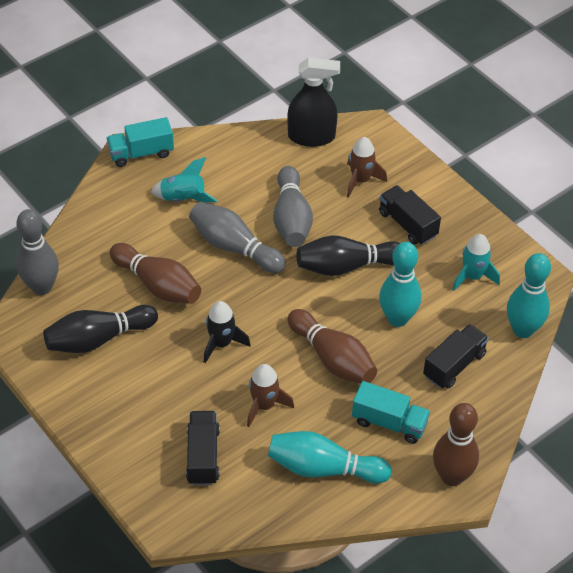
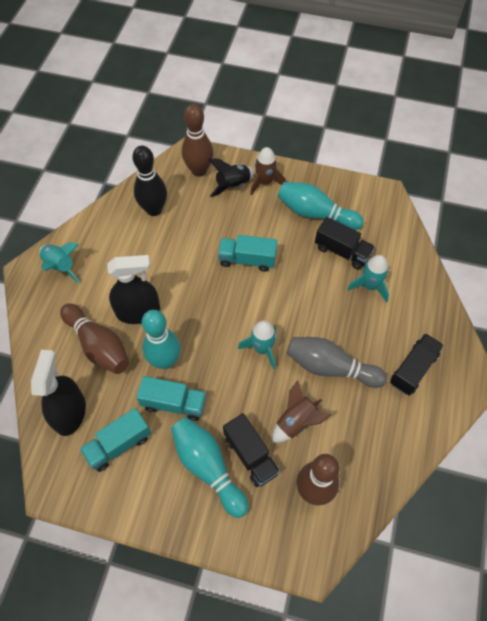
black bowling pin: [43,305,158,353] [297,235,400,276] = 2 -> [132,146,167,216] = 1
black spray bottle: [287,58,340,147] = 1 -> [31,350,86,436] [107,255,160,324] = 2
grey bowling pin: [17,209,59,295] [189,202,286,273] [273,166,313,247] = 3 -> [287,337,387,388] = 1
turquoise rocket: [151,157,218,203] [452,234,500,291] = 2 -> [39,242,80,283] [238,320,277,369] [347,255,389,302] = 3
turquoise truck: [107,117,174,167] [352,381,430,444] = 2 -> [80,408,151,472] [136,376,206,421] [218,235,277,272] = 3

